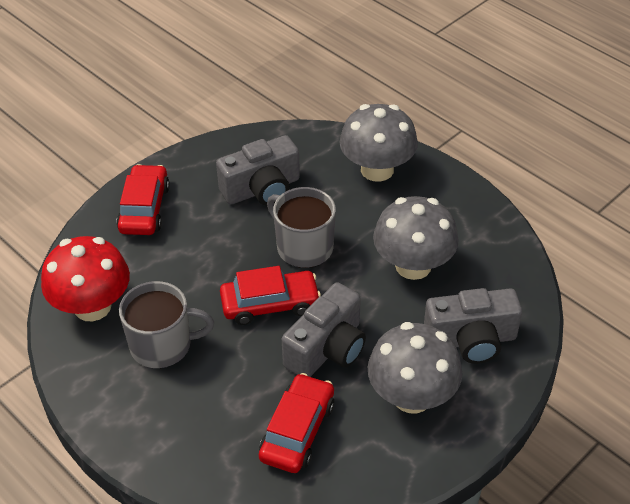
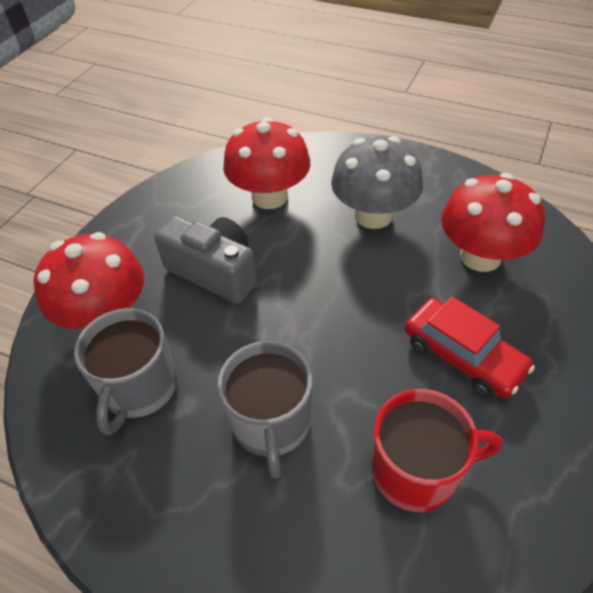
grey camera: [216,135,300,206] [282,282,366,377] [424,288,522,364] = 3 -> [154,216,257,304] = 1
grey mushroom: [340,104,418,182] [368,322,462,413] [373,196,459,280] = 3 -> [331,136,423,229] = 1
red car: [116,164,170,235] [220,266,321,325] [259,373,334,473] = 3 -> [405,297,535,399] = 1
red mug: none = 0 -> [371,389,502,512] = 1
red mushroom: [41,236,130,321] = 1 -> [33,232,144,329] [223,117,310,209] [441,173,545,272] = 3

